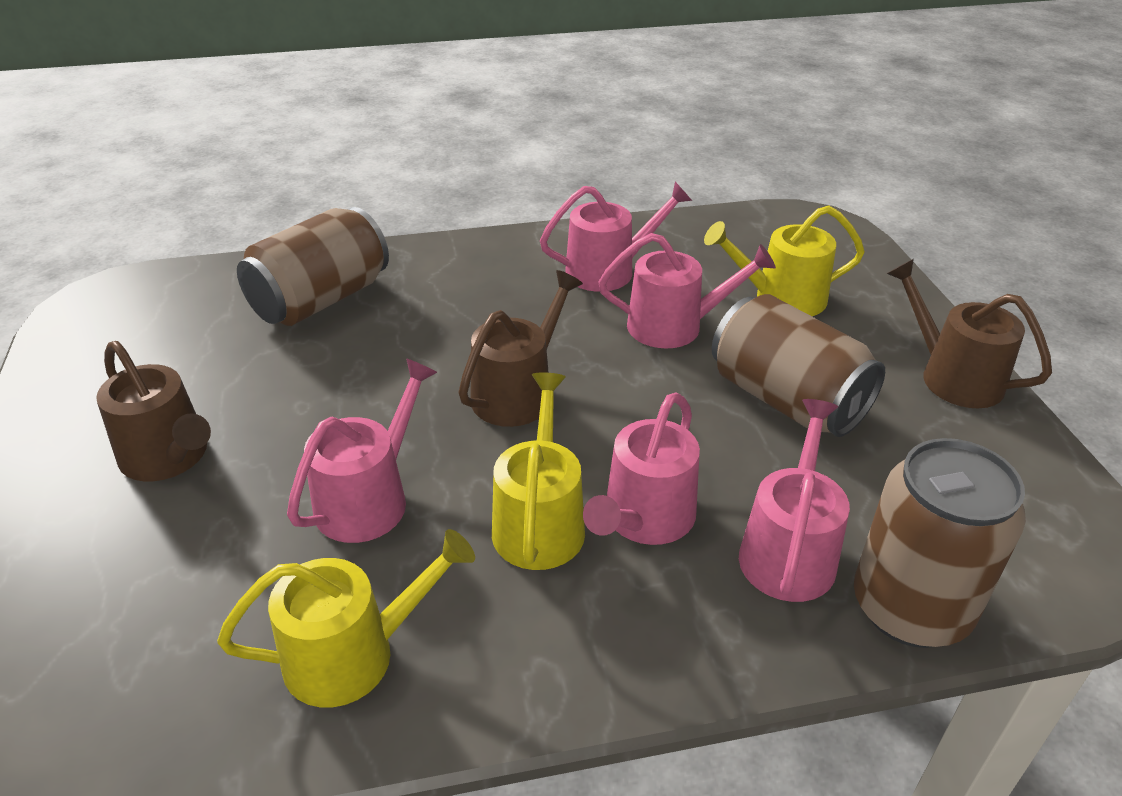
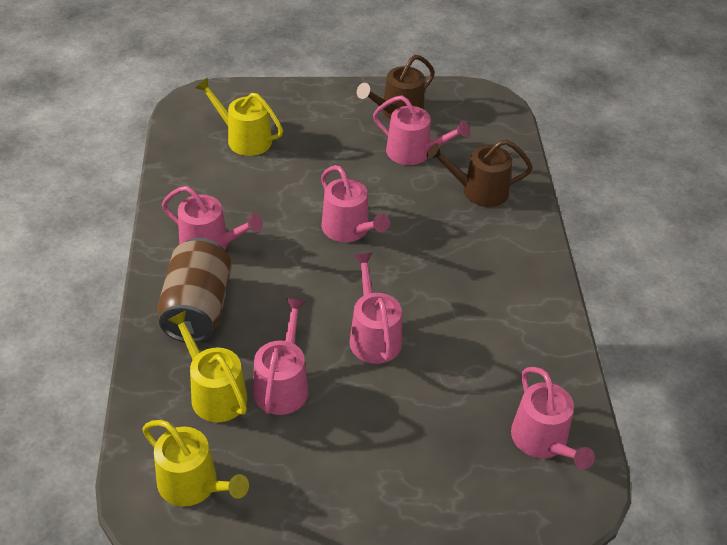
brown can: [237,207,389,326] [712,294,885,437] [854,438,1026,648] = 3 -> [157,238,232,343] = 1
brown watering can: [96,341,211,481] [458,270,583,427] [887,259,1052,408] = 3 -> [357,55,435,120] [427,140,533,207] = 2
pink watering can: [287,359,437,543] [540,182,692,292] [583,393,700,545] [599,233,776,349] [739,399,850,602] = 5 -> [162,186,263,250] [253,298,308,415] [321,165,390,242] [349,253,402,364] [373,95,470,165] [511,367,595,470] = 6

